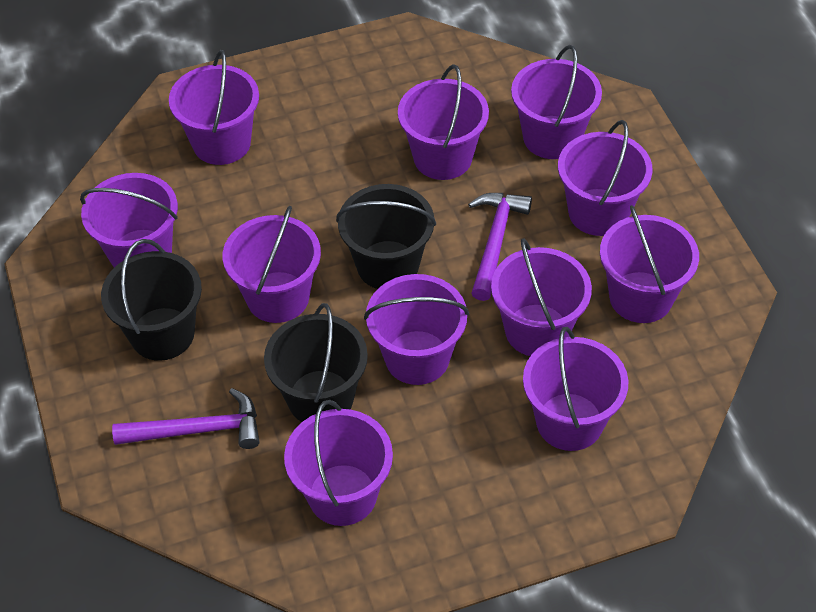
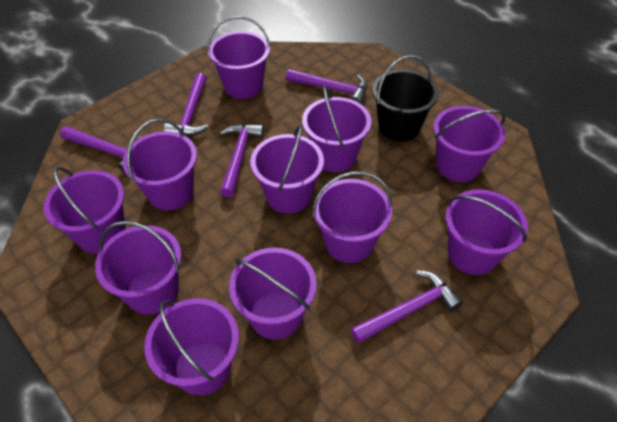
black bucket: [101,239,202,361] [264,303,368,422] [336,184,436,289] = 3 -> [372,55,439,142] = 1
purple hammer: [112,388,259,449] [468,193,532,301] = 2 -> [60,126,141,173] [164,73,209,136] [220,124,264,197] [286,69,367,104] [351,270,463,344] = 5

